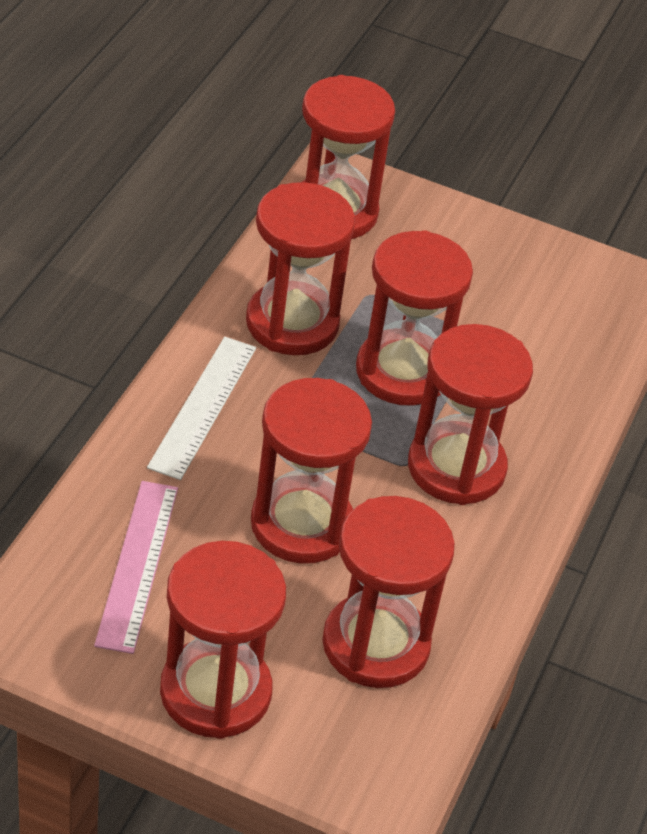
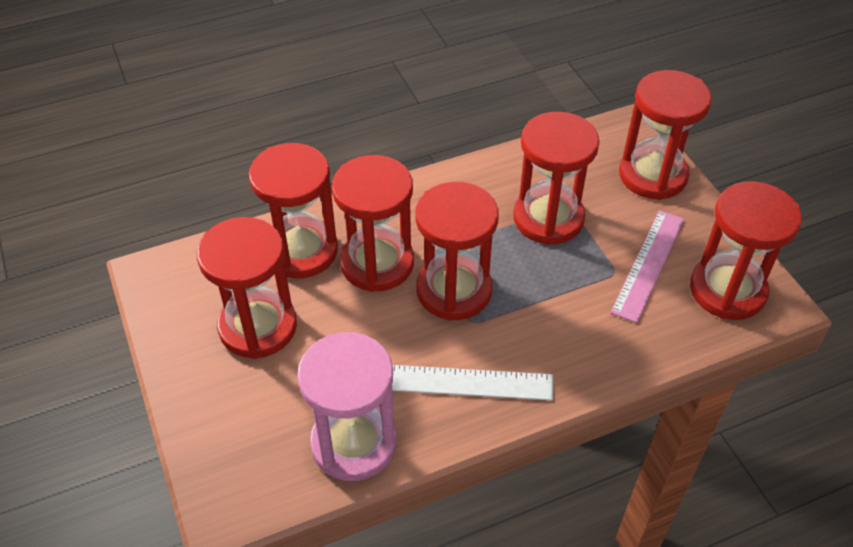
pink hourglass: none = 0 -> [297,332,396,481] = 1

